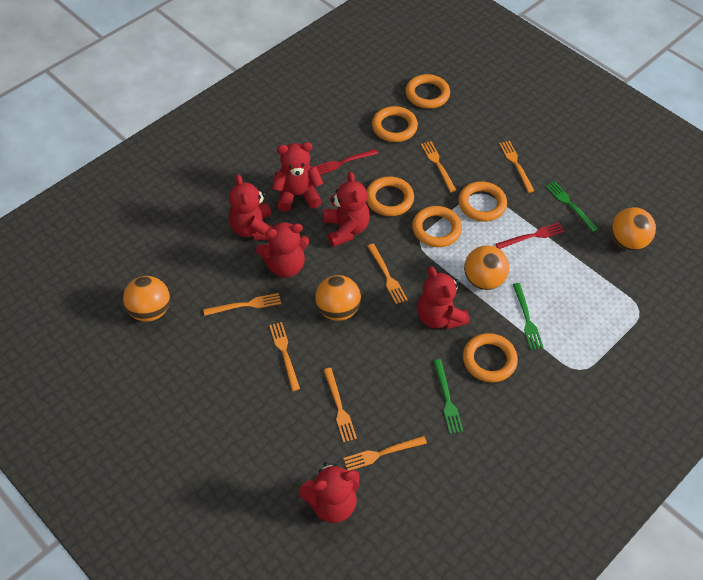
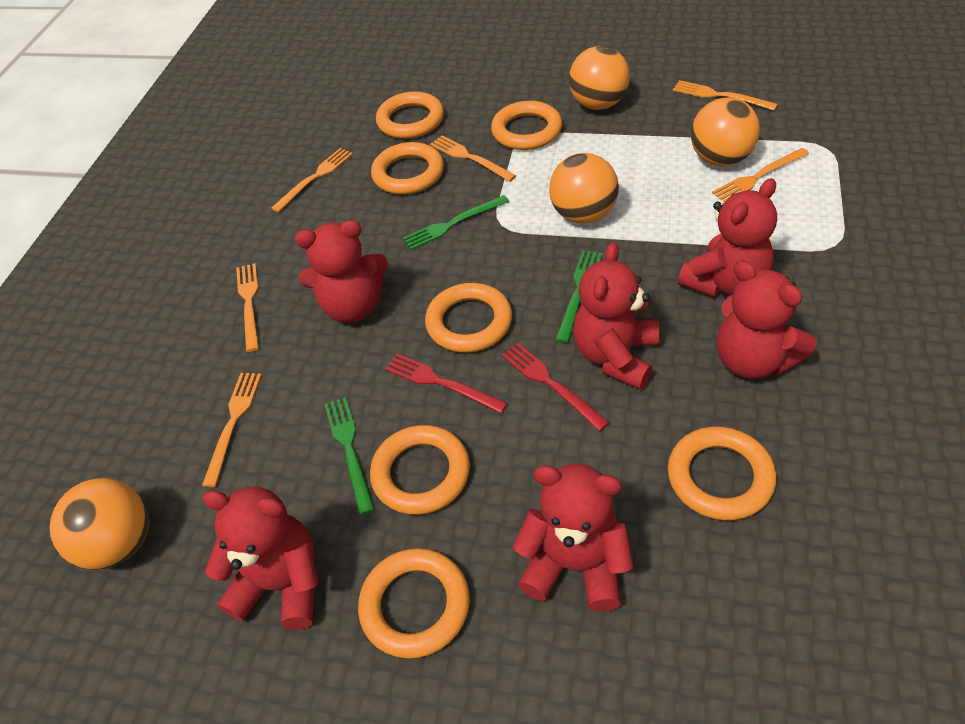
orange fork: [203,293,281,316] [269,322,300,391] [324,368,357,442] [343,436,427,471] [367,243,408,304] [421,141,457,193] [499,141,534,193] = 7 -> [202,373,261,487] [236,263,259,352] [271,148,353,212] [430,135,516,182] [673,80,778,110] [712,148,809,202] = 6
orange ring: [367,176,414,216] [372,106,418,142] [406,74,450,109] [412,206,462,247] [458,181,507,221] [463,333,518,382] = 6 -> [358,548,470,659] [370,425,470,515] [371,142,444,195] [376,91,444,139] [425,283,512,353] [491,101,562,150] [668,426,776,520] = 7

